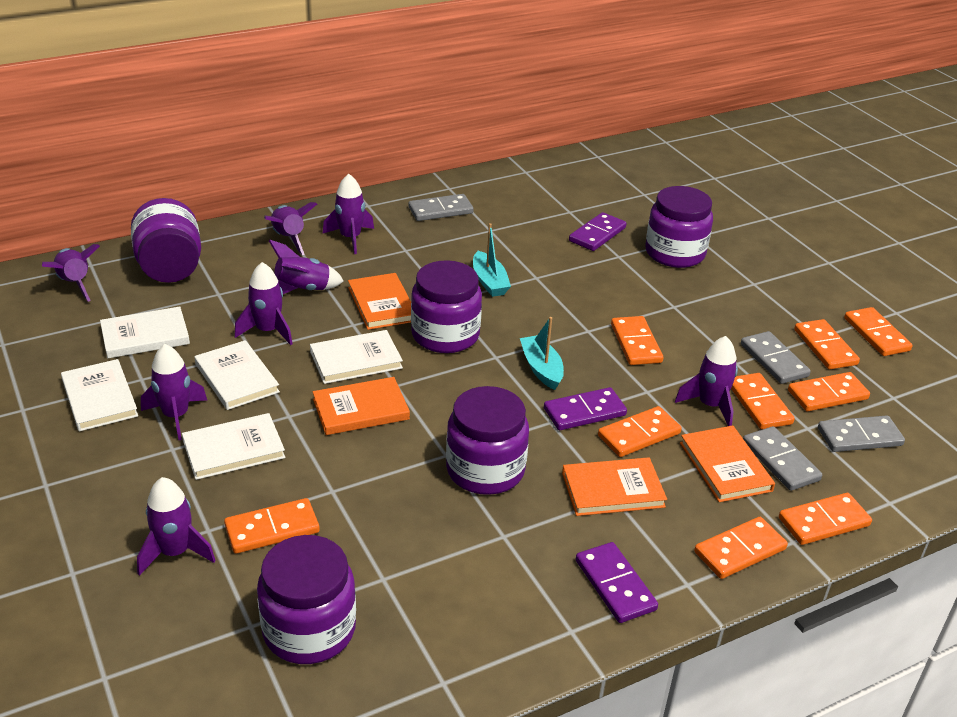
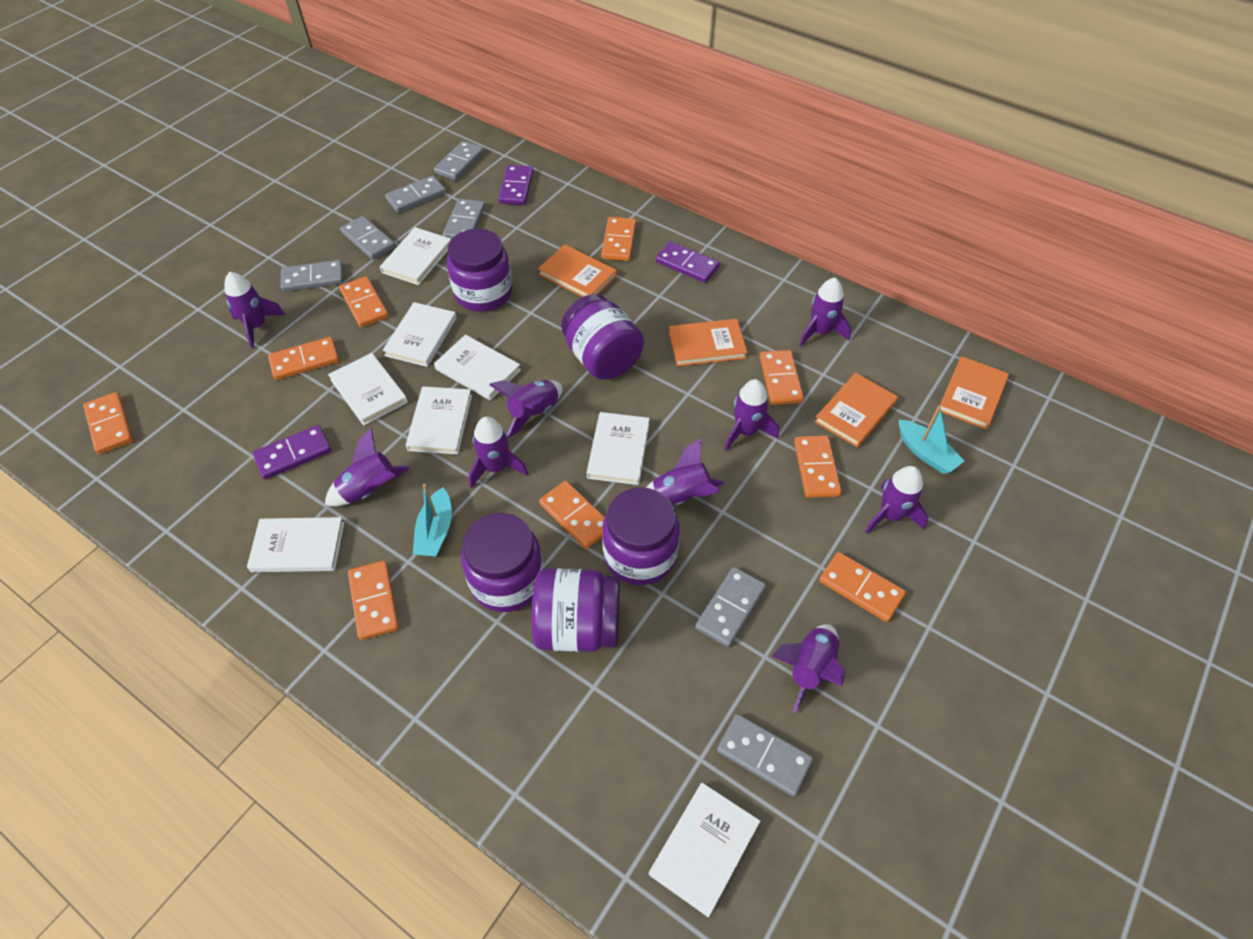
grey domino: [409,194,474,221] [741,331,811,384] [743,426,822,491] [818,415,905,452] = 4 -> [281,260,343,292] [340,216,396,260] [385,175,446,213] [434,141,484,180] [443,199,485,239] [695,567,766,647] [717,714,813,797] = 7
purple rocket: [42,244,100,302] [137,477,216,576] [141,344,207,441] [234,262,293,345] [264,202,317,255] [269,240,344,294] [323,174,374,254] [675,336,738,426] = 8 -> [224,272,285,348] [325,428,411,506] [469,417,528,488] [489,380,563,439] [646,438,724,505] [724,379,779,451] [772,624,845,713] [799,278,851,347] [865,466,928,534] = 9
white book: [61,359,138,431] [100,307,190,358] [182,413,285,480] [194,340,280,410] [310,330,403,384] = 5 -> [247,517,344,572] [328,353,408,426] [380,227,451,285] [383,302,457,367] [406,387,472,454] [434,335,521,401] [587,412,650,485] [649,783,760,917] = 8

